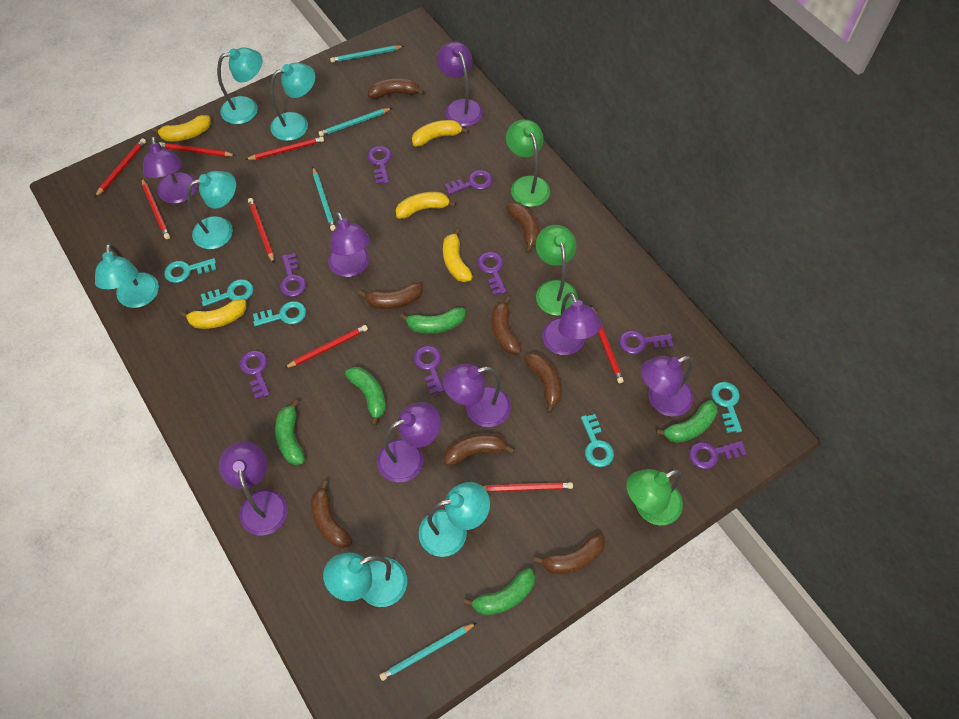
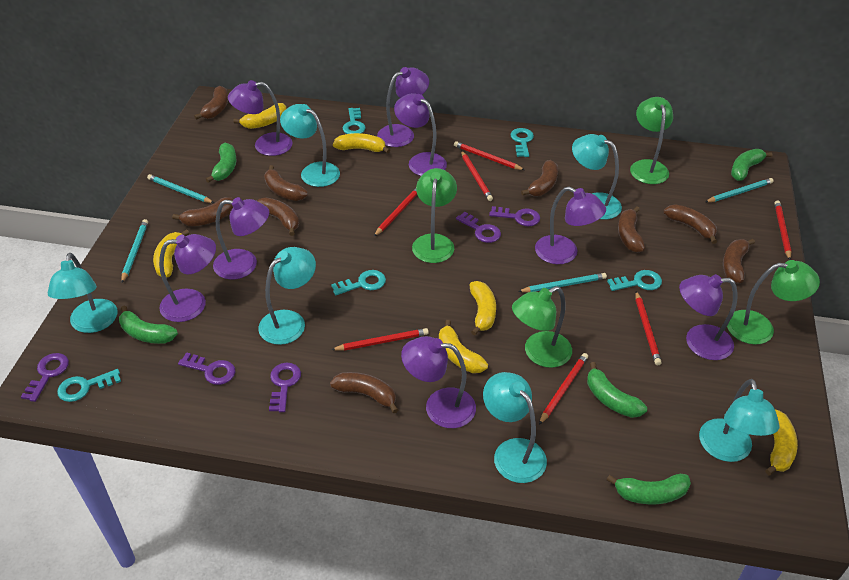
brown banana: [311,480,352,548] [358,282,423,309] [368,78,425,99] [444,433,515,466] [492,296,522,355] [506,202,540,254] [524,352,562,413] [533,533,605,574] = 8 -> [172,197,233,226] [194,86,228,120] [257,197,299,236] [264,165,308,201] [330,372,398,413] [521,160,558,196] [618,207,645,252] [663,204,717,244] [723,239,755,283] = 9
green lamp: [506,120,550,207] [536,225,578,316] [626,469,683,525] = 3 -> [412,168,457,263] [512,286,572,368] [630,97,673,184] [727,260,820,345] = 4
purple key: [240,350,270,399] [280,253,306,297] [367,146,392,184] [414,346,444,395] [445,170,493,195] [478,252,507,295] [619,330,673,354] [689,441,747,469] = 8 -> [21,353,69,402] [178,352,235,385] [269,363,301,412] [456,212,501,243] [489,206,540,226] = 5
red pencil: [95,138,146,197] [142,179,170,239] [159,142,236,157] [245,137,324,160] [248,198,274,263] [285,325,368,368] [482,482,573,492] [590,305,624,383] = 8 -> [331,328,429,351] [374,188,417,236] [454,141,525,170] [461,151,493,201] [539,353,588,425] [635,291,662,365] [774,201,792,260] = 7
yellow banana: [152,115,211,141] [180,299,246,329] [396,192,456,219] [412,120,469,147] [443,228,473,282] = 5 -> [153,229,189,278] [233,103,286,129] [333,133,390,154] [439,320,488,373] [469,281,496,336] [765,410,798,475] = 6

